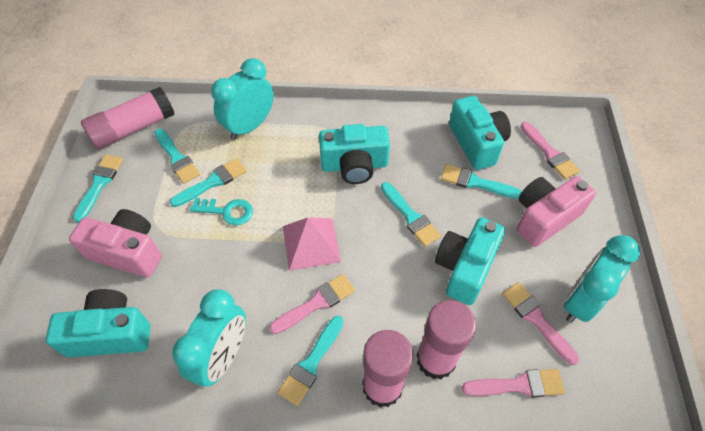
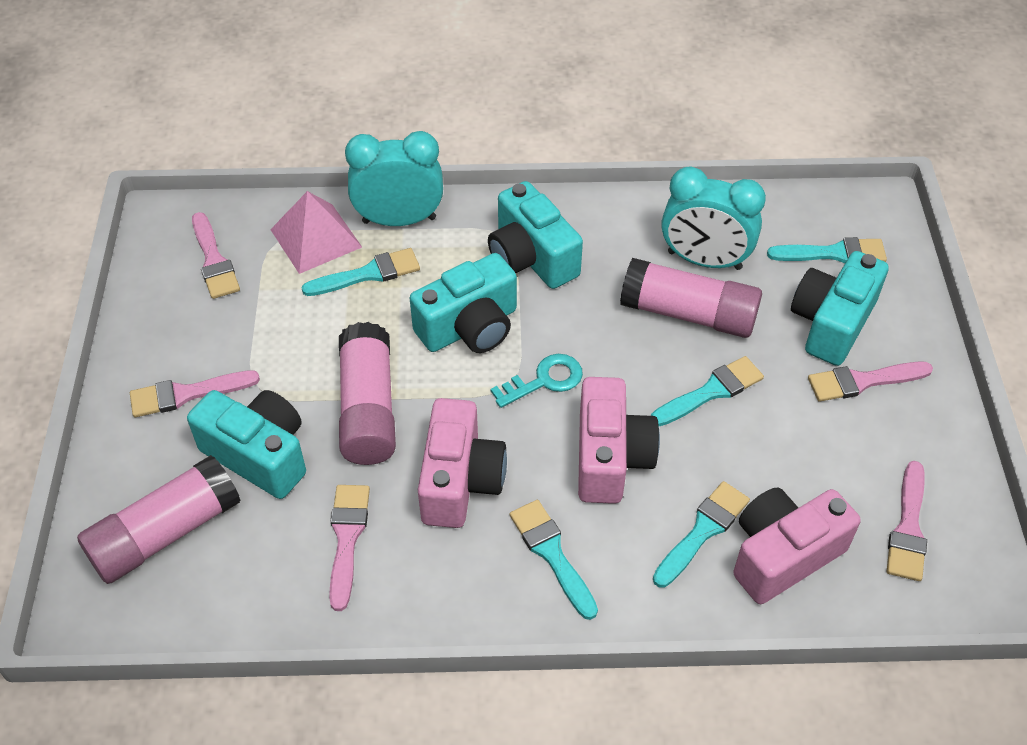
pink brush: [269,274,355,334] [461,369,565,397] [502,282,579,365] [521,122,580,179] = 4 -> [130,370,260,417] [192,212,240,299] [329,485,370,611] [808,361,933,402] [887,461,927,581] = 5
pink camera: [69,209,162,278] [517,176,596,247] = 2 -> [418,398,507,528] [578,377,660,504] [733,488,861,604] = 3
turquoise brush: [73,154,123,223] [154,129,200,184] [170,158,247,207] [278,316,344,406] [381,182,441,247] [441,164,522,199] = 6 -> [301,248,420,296] [510,500,598,620] [651,356,764,426] [653,481,750,588] [767,237,887,263] = 5
turquoise clock: [172,289,246,387] [211,58,274,140] [564,235,640,323] = 3 -> [345,131,443,226] [662,166,766,270] = 2

